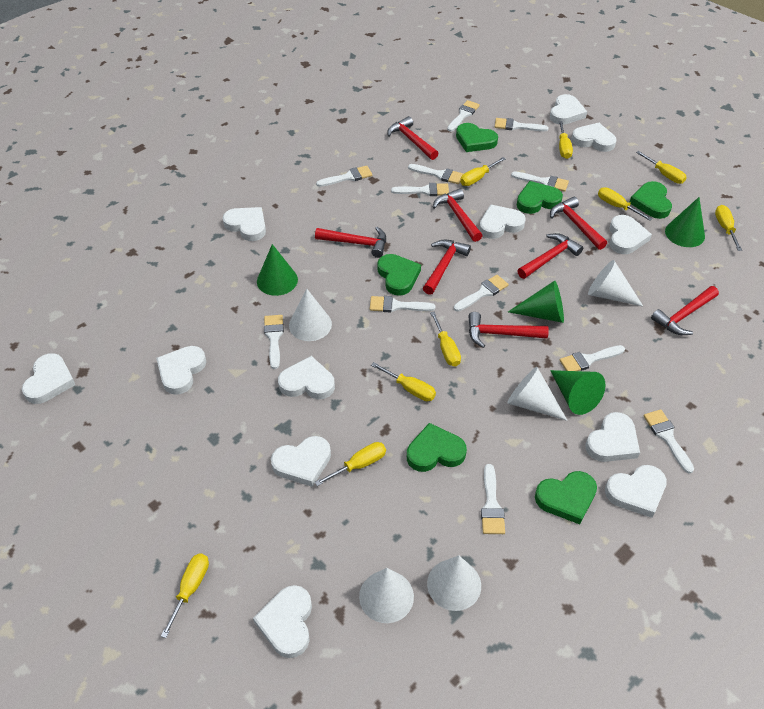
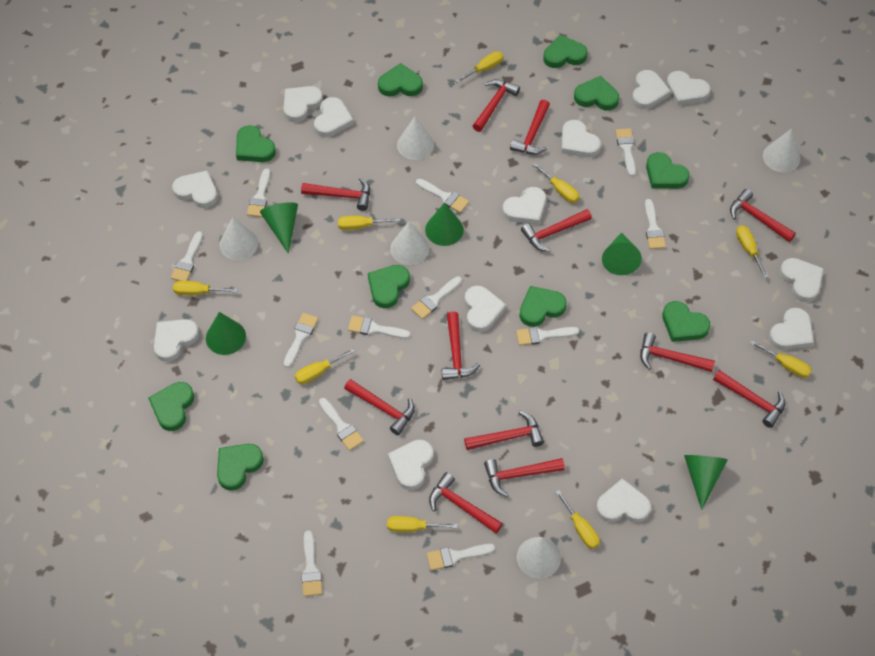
green cone: [257,244,298,296] [508,281,564,323] [550,370,605,415] [665,197,705,247] = 4 -> [206,312,246,355] [260,202,298,254] [425,202,464,246] [602,232,642,275] [684,455,728,510] = 5
green heart: [377,254,421,296] [407,423,467,472] [456,123,498,152] [517,181,563,214] [535,471,597,524] [629,181,672,219] = 6 -> [149,382,194,431] [217,444,264,491] [236,125,276,162] [368,265,410,308] [378,63,423,96] [519,286,567,327] [543,35,588,68] [574,76,619,110] [646,152,690,189] [662,301,710,342] = 10
red hammer: [315,227,386,258] [387,116,439,160] [423,240,471,295] [433,189,483,242] [468,312,549,348] [517,233,583,279] [550,197,607,250] [651,286,719,335] = 8 -> [301,178,370,211] [344,379,415,435] [429,472,503,533] [442,312,480,380] [464,411,544,450] [473,79,520,132] [484,458,565,497] [510,100,550,155] [521,209,592,252] [640,332,715,372] [713,370,786,428] [730,189,796,242] = 12
white heart: [22,353,76,404] [156,346,206,395] [223,207,266,241] [253,585,312,658] [271,436,331,487] [278,356,335,399] [479,204,526,239] [550,94,587,125] [571,123,616,152] [585,412,640,462] [605,465,667,518] [610,215,652,254] = 12 -> [154,319,199,362] [172,171,218,208] [284,86,323,122] [314,97,354,137] [388,440,434,490] [465,286,506,332] [502,187,546,225] [561,120,601,158] [596,479,651,523] [632,70,671,109] [666,71,711,106] [769,308,814,350] [780,258,824,302] = 13

